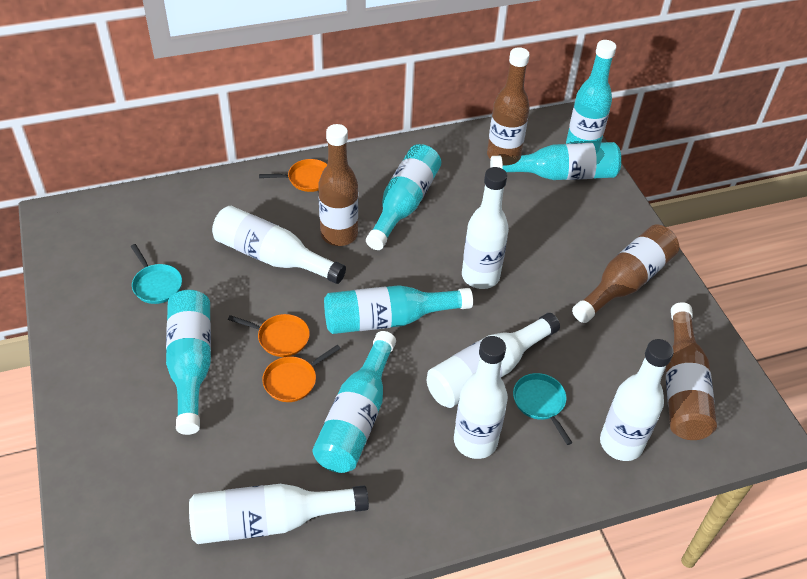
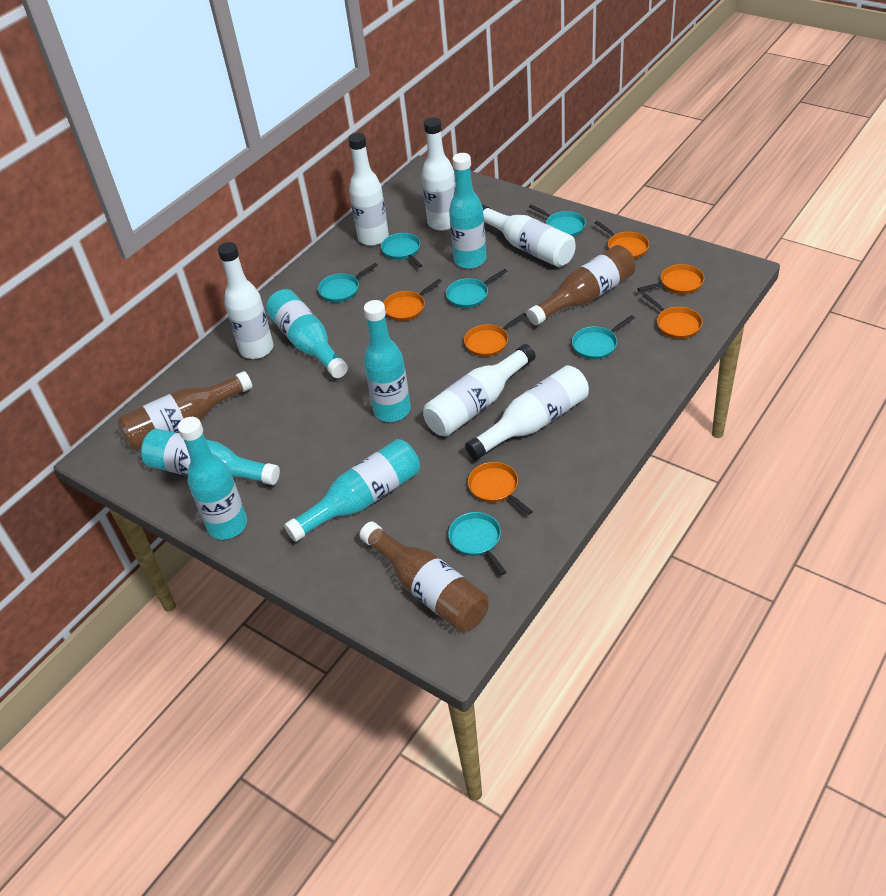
brown bottle: [318,124,358,246] [487,47,530,159] [572,225,679,323] [665,302,717,440] = 4 -> [118,371,252,451] [360,522,489,632] [527,245,635,325] = 3
orange pan: [228,314,310,357] [259,159,327,192] [262,345,341,402] = 3 -> [383,279,442,321] [464,313,527,357] [468,462,533,515] [595,221,649,259] [637,264,704,294] [642,293,702,339] = 6
turquoise pan: [131,244,182,304] [513,373,572,445] = 2 -> [318,263,378,302] [381,233,423,268] [446,269,508,308] [448,512,506,575] [529,204,586,237] [572,315,635,359] = 6

